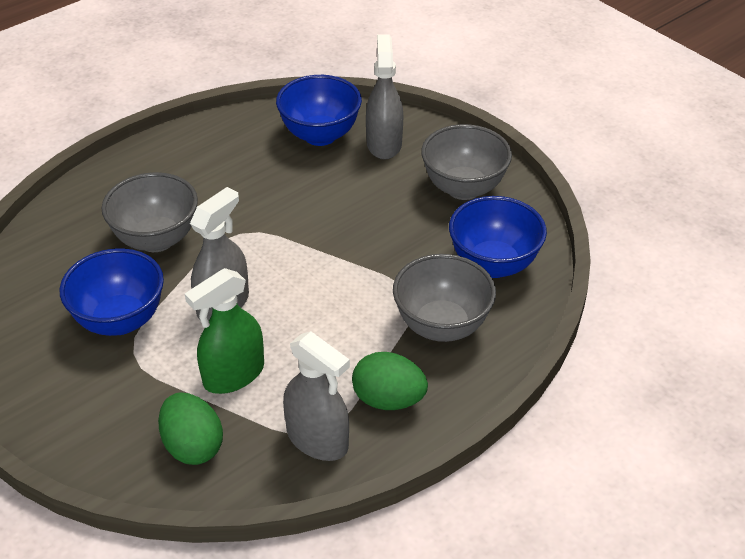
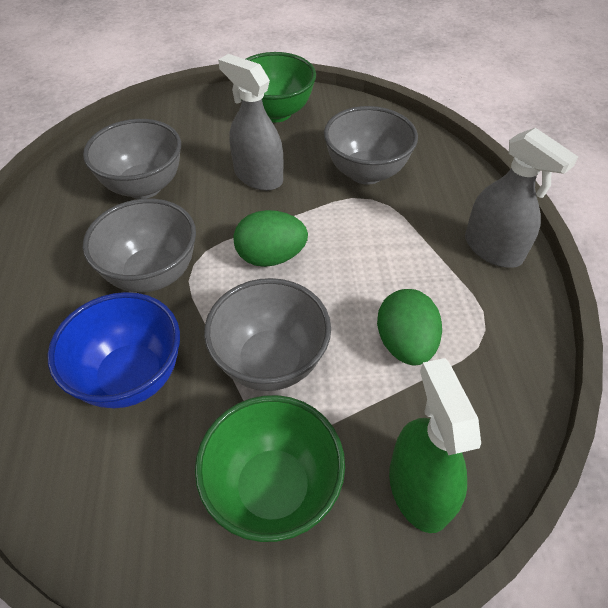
blue bowl: [60,248,164,336] [276,75,362,146] [449,196,547,278] = 3 -> [47,292,180,408] = 1
green bowl: none = 0 -> [195,395,345,542] [241,52,316,122] = 2
grey bowl: [102,172,198,252] [393,254,496,342] [421,124,512,200] = 3 -> [83,119,181,199] [83,198,196,292] [204,278,331,391] [324,106,418,185] = 4
grey spray bottle: [190,187,249,320] [283,331,350,461] [366,34,403,159] = 3 -> [218,54,283,191] [465,128,578,268] = 2

